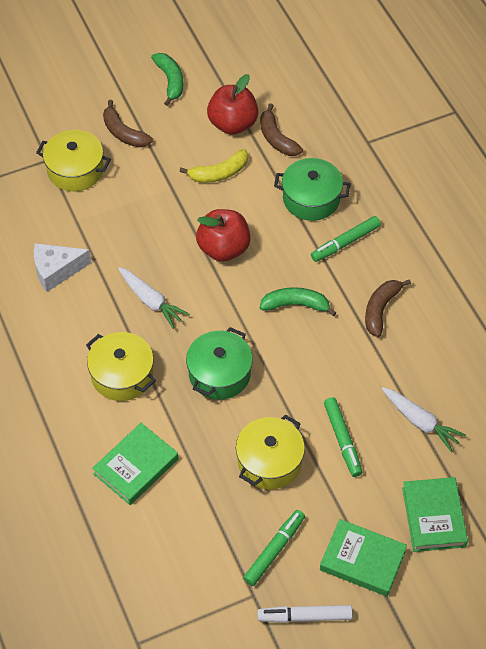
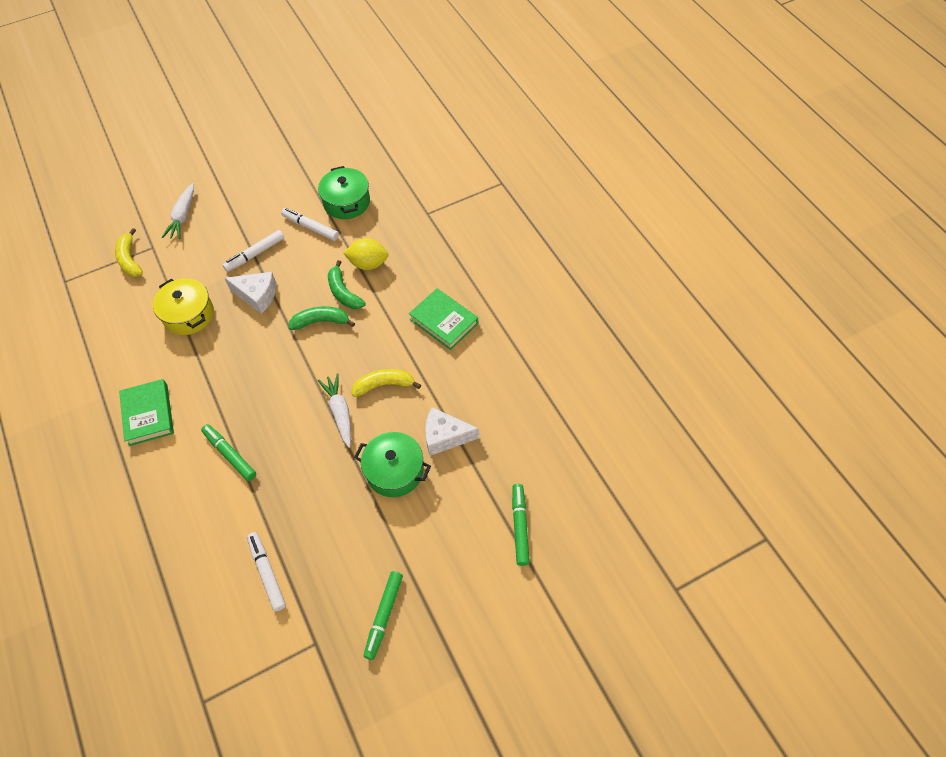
brown banana: [103,100,153,147] [260,103,303,156] [365,279,411,337] = 3 -> none = 0
green book: [92,423,178,505] [320,519,407,596] [402,477,468,552] = 3 -> [119,379,174,446] [409,288,478,350] = 2
red apple: [196,209,251,262] [207,74,258,135] = 2 -> none = 0
white cheese: [34,243,91,292] = 1 -> [224,272,277,314] [425,407,479,456] = 2
white marker: [257,605,352,623] = 1 -> [223,230,284,272] [247,532,286,611] [281,208,339,241] = 3
yellow banana: [179,149,248,183] = 1 -> [115,228,143,277] [352,369,421,397] = 2
yellow lemon: none = 0 -> [344,238,388,270] = 1
yellow pot: [36,130,111,191] [86,332,156,401] [236,415,305,489] = 3 -> [153,278,214,335] = 1

